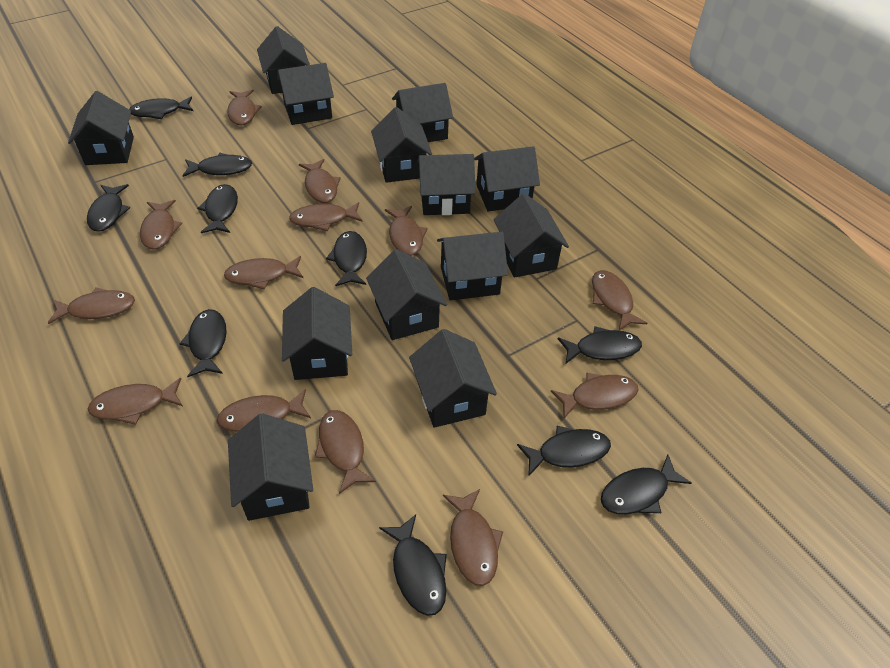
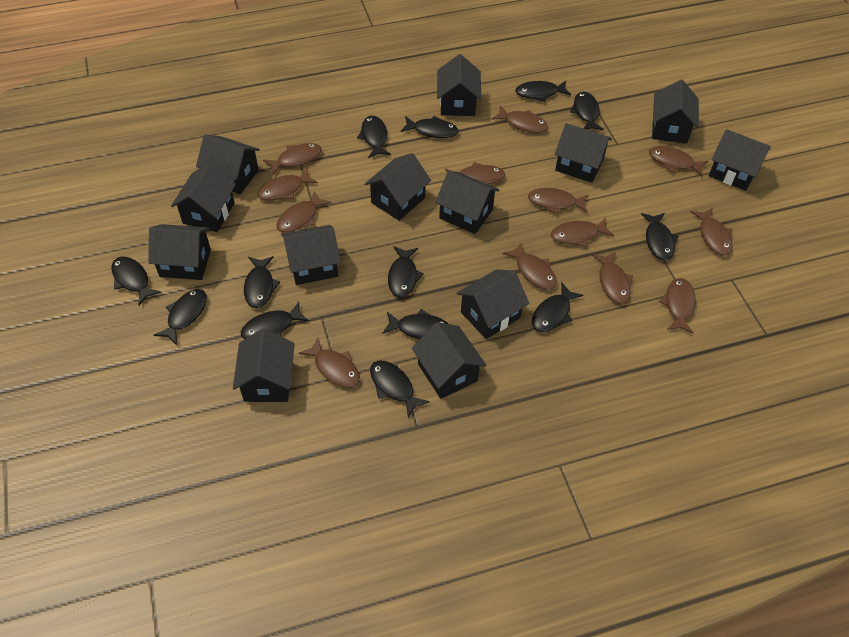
black fish: [87,184,130,232] [129,97,193,119] [179,309,227,377] [182,153,252,177] [197,184,238,233] [326,231,367,286] [379,514,447,616] [517,426,611,477] [558,326,642,363] [601,455,692,514] = 10 -> [112,257,162,306] [154,289,207,345] [241,302,309,339] [244,256,280,308] [357,116,391,158] [370,361,430,418] [382,309,448,339] [388,246,424,298] [401,116,459,138] [515,81,571,102] [532,283,583,332] [570,91,604,131] [641,213,679,260] = 13

